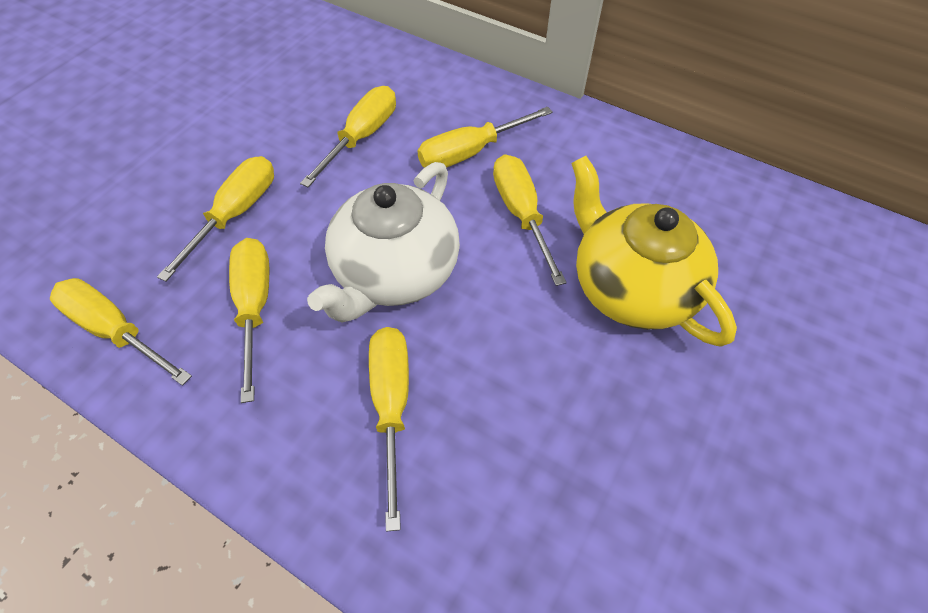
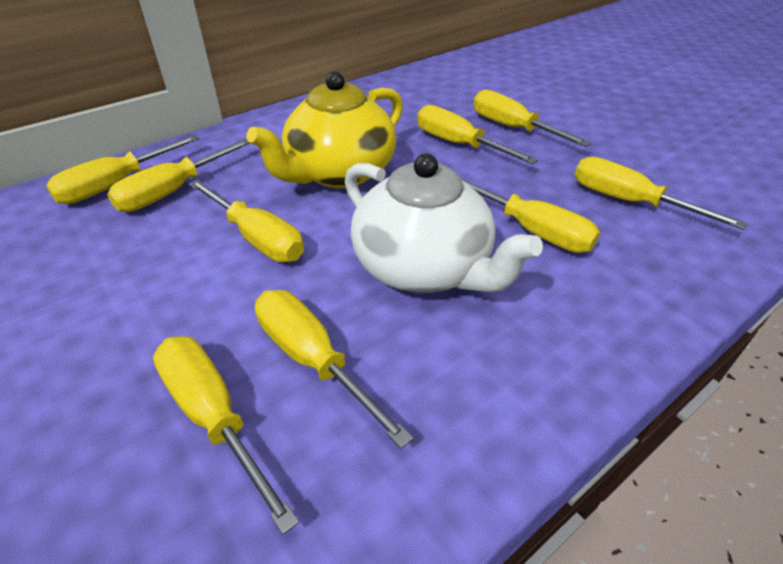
yellow screwdriver: [50,278,192,386] [157,156,274,282] [229,238,269,403] [300,86,396,187] [369,327,409,532] [417,107,553,168] [493,154,567,286] = 7 -> [46,135,200,204] [107,139,250,212] [153,336,299,535] [189,180,304,262] [255,290,413,449] [417,105,538,164] [463,180,600,253] [473,90,591,147] [575,157,748,230] = 9

